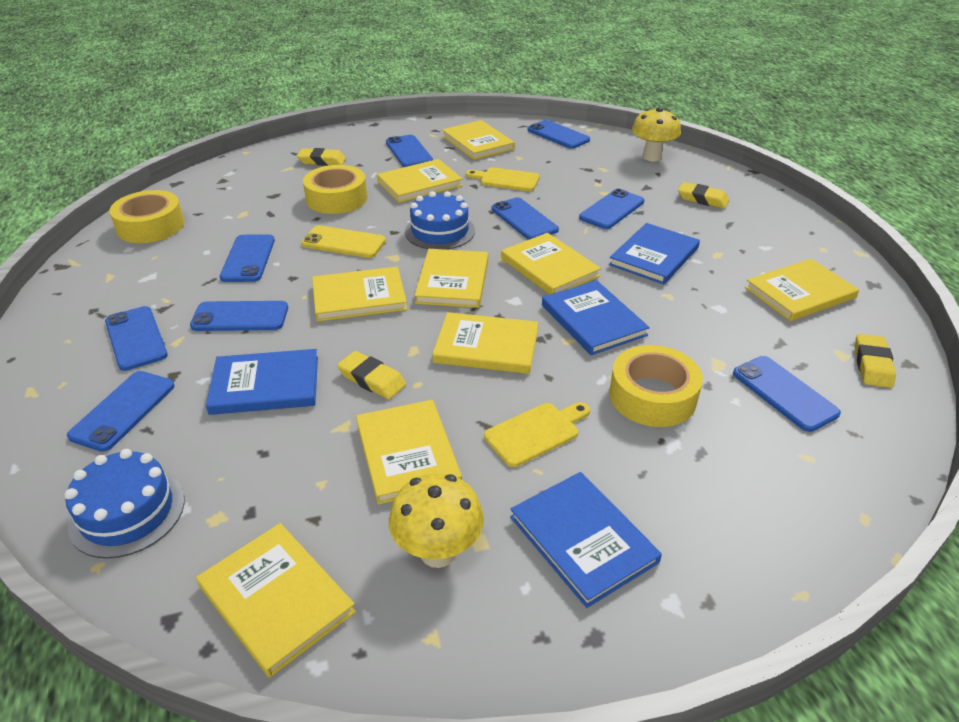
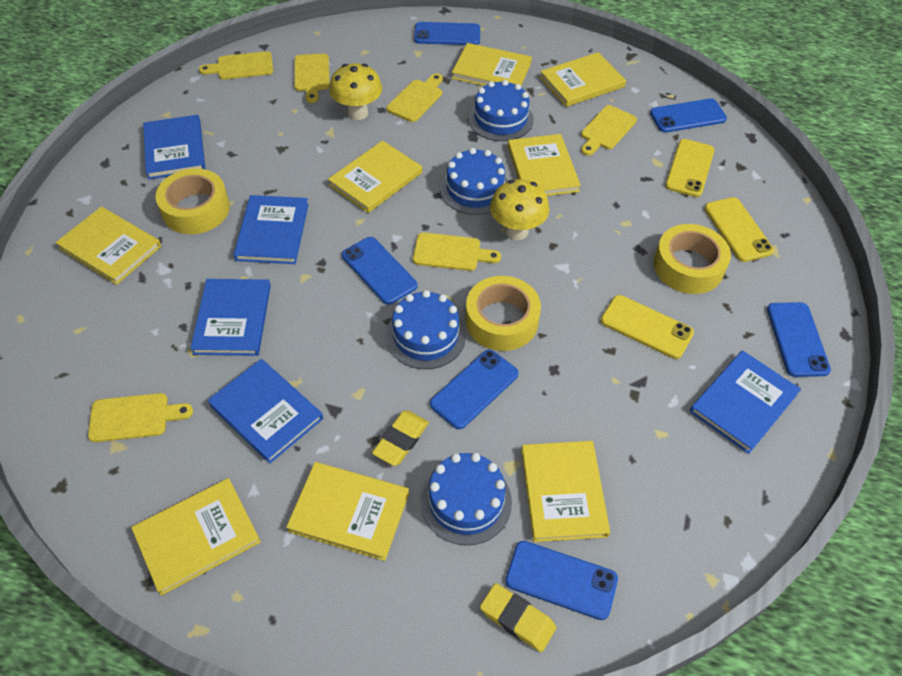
blue book: [206,349,318,415] [510,472,662,608] [542,280,650,355] [609,223,700,284] = 4 -> [143,115,205,179] [190,279,271,356] [207,359,323,464] [233,195,309,264] [690,350,801,454] = 5
blue cake: [65,449,185,559] [405,191,475,250] = 2 -> [386,290,466,369] [421,453,512,545] [440,148,508,215] [468,80,534,141] = 4
blue phone: [67,371,174,452] [105,306,168,371] [190,301,288,331] [220,234,275,282] [386,135,433,167] [492,198,559,240] [527,120,590,149] [579,189,644,229] [733,356,841,432] = 9 -> [342,237,417,305] [414,22,480,45] [430,350,519,429] [505,541,618,620] [650,98,727,133] [767,302,831,377] = 6
yellow book: [196,523,356,678] [312,266,407,322] [356,400,462,505] [377,159,463,203] [414,249,488,308] [432,312,538,374] [442,120,515,160] [501,233,601,295] [745,259,859,321] = 9 -> [56,206,161,285] [131,478,261,596] [286,462,409,561] [328,140,422,213] [452,43,532,86] [508,134,581,196] [521,441,610,542] [540,52,626,107] = 8
yellow cutting board: [466,167,540,191] [484,402,590,467] = 2 -> [88,393,193,442] [199,51,273,80] [294,54,330,103] [387,73,443,122] [413,232,501,271] [581,105,637,156] = 6
yellow eraser: [297,148,346,166] [337,351,406,399] [678,182,729,209] [855,334,896,388] = 4 -> [372,410,429,466] [480,583,556,652] = 2
yellow phone: [301,225,386,258] = 1 -> [601,295,694,359] [665,139,715,197] [704,197,774,262] = 3

